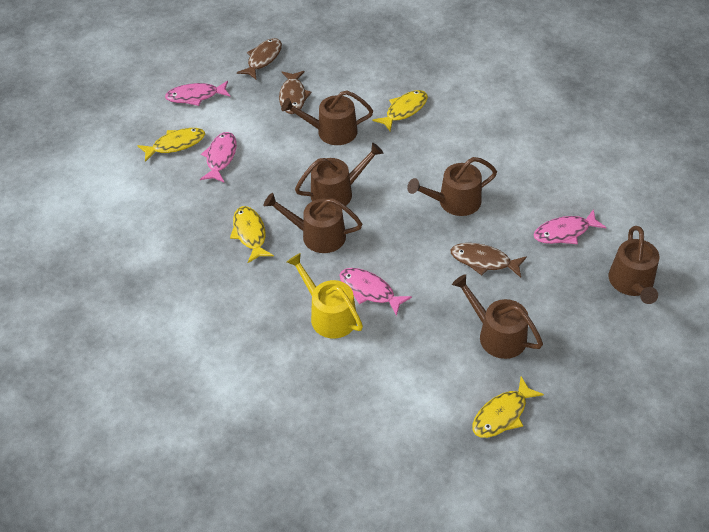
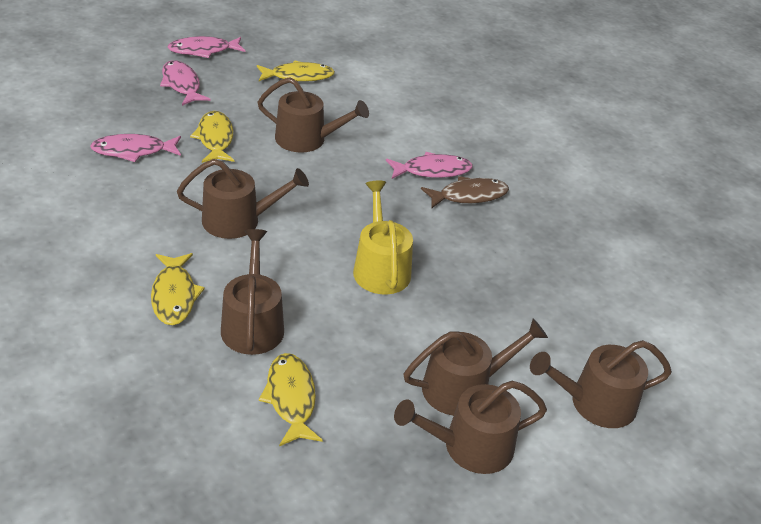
brown fish: [237,38,282,79] [279,71,312,114] [450,243,527,278] = 3 -> [421,176,509,208] = 1

